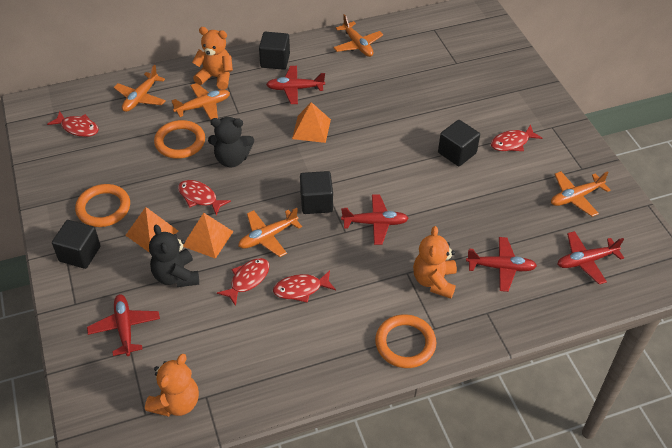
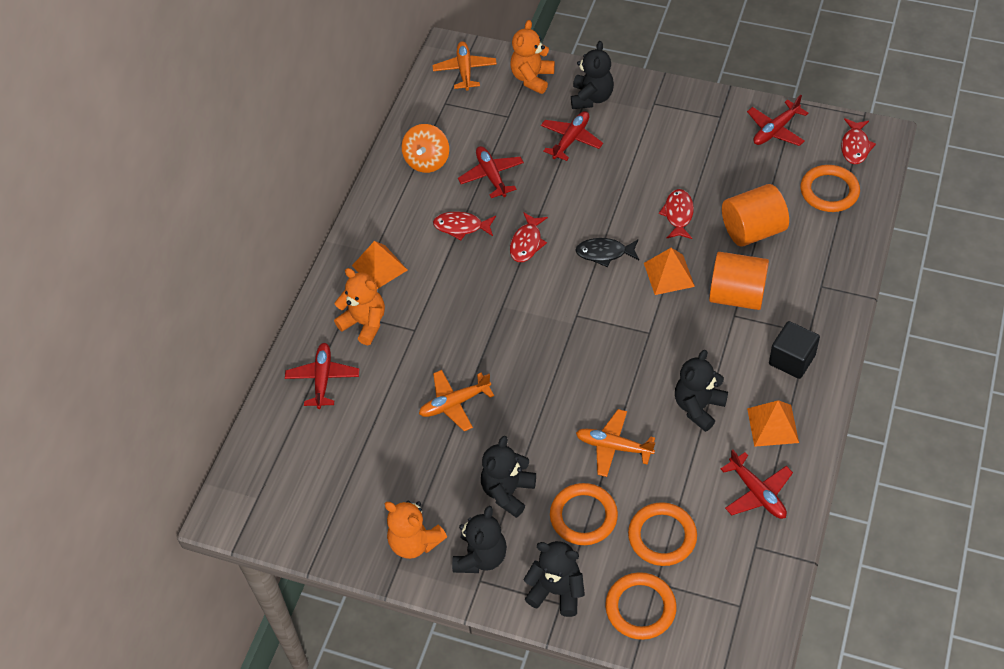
black cube: [52,220,101,269] [259,32,290,70] [300,171,333,214] [438,120,480,166] = 4 -> [769,321,820,379] = 1
black fish: none = 0 -> [576,238,639,267] = 1
black teddy bear: [149,224,199,287] [208,117,254,167] = 2 -> [452,506,507,573] [481,436,536,518] [523,541,585,617] [571,41,614,109] [675,350,728,432] = 5
orange cylinder: none = 0 -> [709,252,769,310] [722,184,789,247] = 2
orange plane: [114,65,166,112] [171,83,230,120] [238,208,302,257] [333,14,383,57] [551,171,611,217] = 5 -> [419,370,494,431] [432,41,497,91] [576,409,655,477] = 3
orange ring: [75,184,130,227] [154,120,205,159] [375,314,436,368] = 3 -> [550,483,618,545] [605,572,677,640] [628,502,697,566] [801,165,860,212] = 4
orange spinning top: none = 0 -> [402,124,449,173] = 1
red fish: [47,111,99,137] [178,180,231,215] [217,258,270,306] [273,270,336,303] [491,124,543,151] = 5 -> [433,212,496,240] [510,212,548,262] [659,189,694,239] [841,118,876,164] = 4

